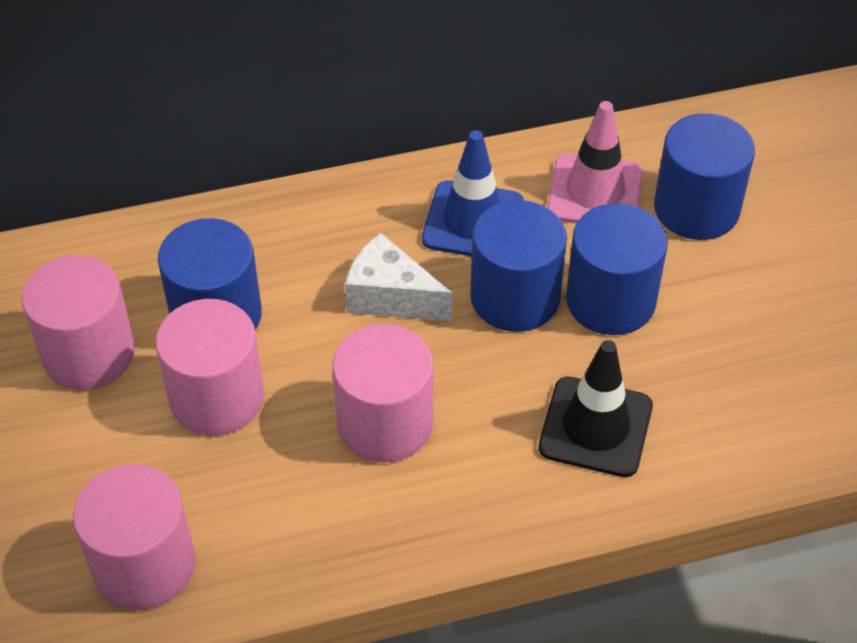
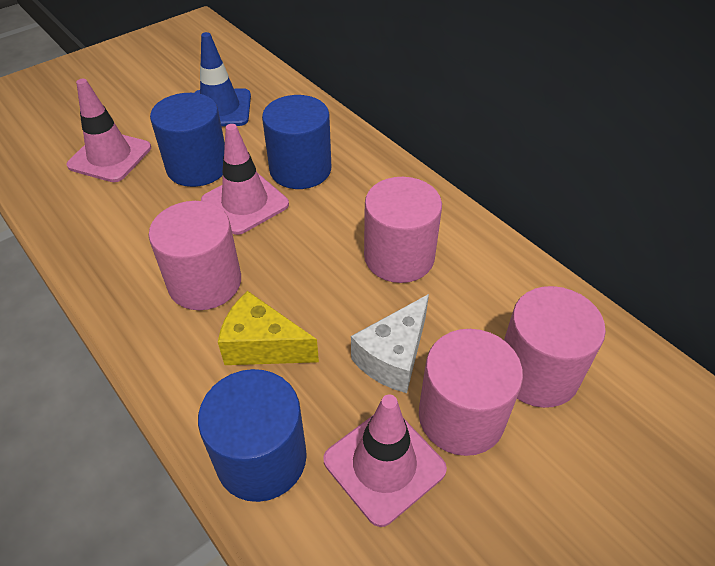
black traffic cone: [538,340,653,477] = 1 -> none = 0
blue cylinder: [158,218,262,330] [470,200,567,332] [566,203,668,335] [654,113,755,240] = 4 -> [150,93,225,187] [198,369,307,502] [262,95,331,189] = 3
pink traffic cone: [547,101,643,223] = 1 -> [67,79,151,182] [201,124,289,235] [323,395,447,527] = 3
yellow cheese: none = 0 -> [218,291,319,365] = 1

